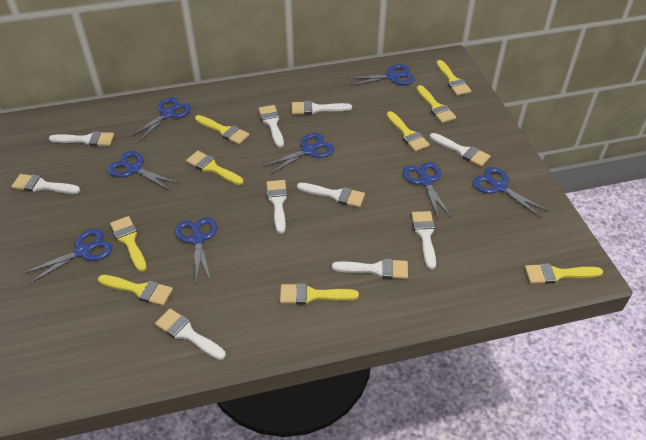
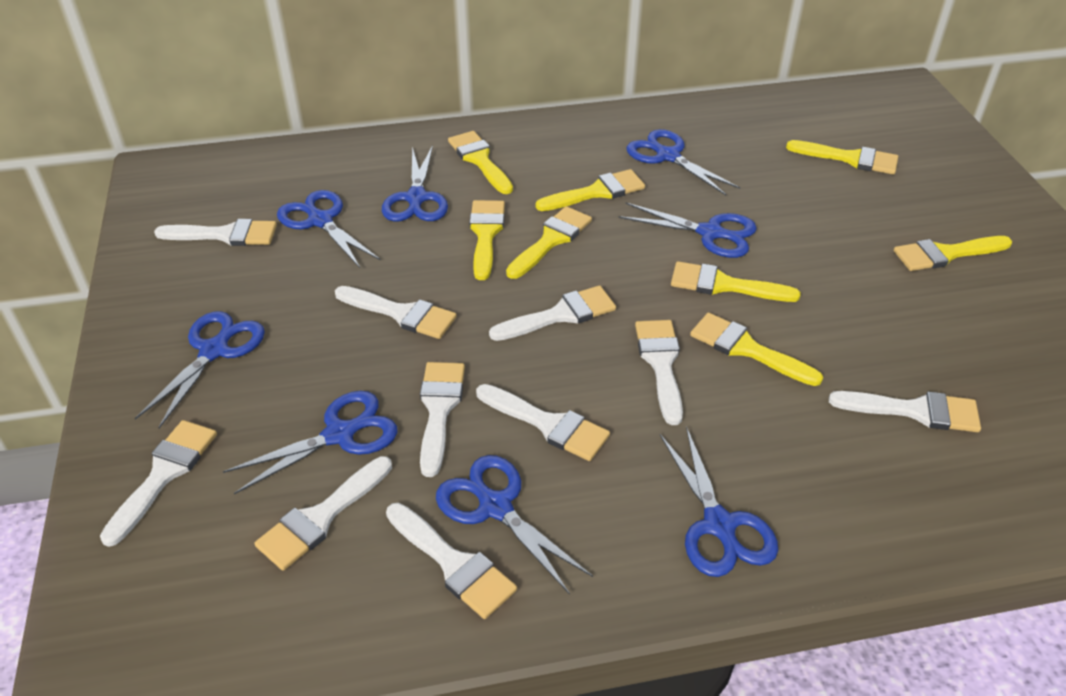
yellow brush: [98,275,173,306] [110,216,147,272] [186,151,243,185] [195,115,249,145] [280,283,359,304] [386,111,430,152] [416,85,456,123] [436,60,471,96] [525,263,603,284] = 9 -> [448,131,513,194] [469,200,505,280] [506,206,592,279] [536,169,645,211] [671,261,801,302] [690,313,823,386] [786,140,898,174] [894,236,1012,271] = 8

